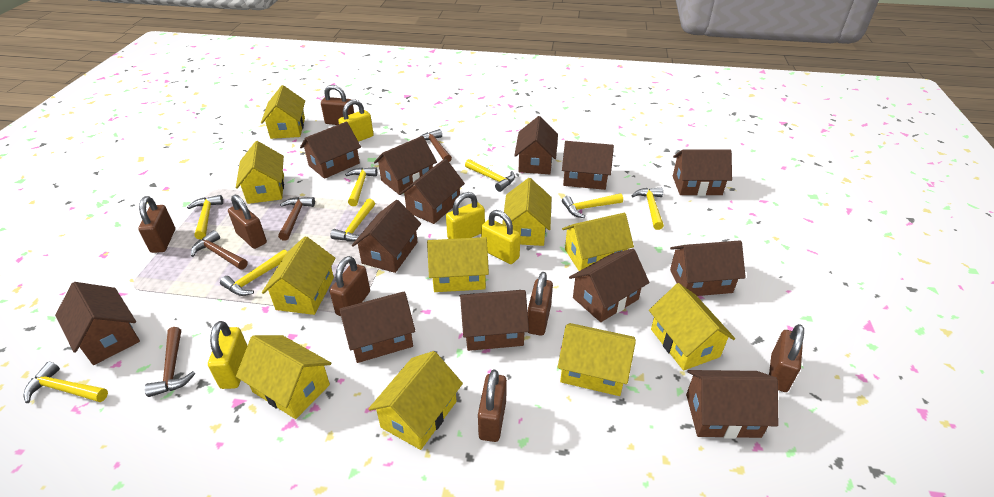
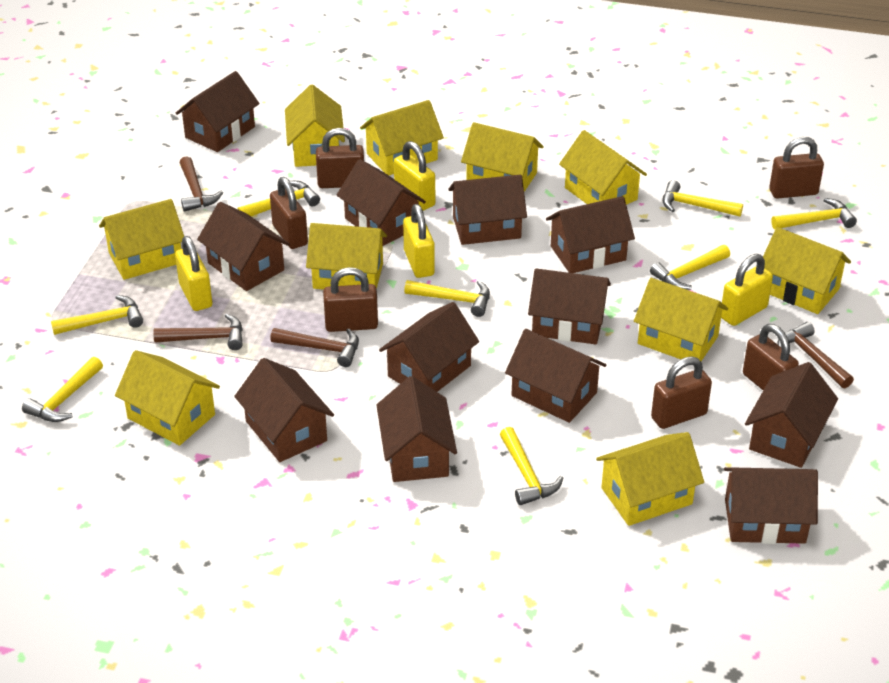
brown house: [55,282,140,365] [300,122,361,179] [339,292,415,363] [352,200,421,273] [374,136,437,194] [399,159,465,224] [460,290,529,351] [514,116,558,174] [562,141,614,190] [569,248,649,322] [670,240,746,296] [673,150,732,196] [686,370,778,439] = 13 -> [175,71,260,152] [197,202,290,291] [234,358,334,462] [337,159,426,246] [376,376,457,482] [379,302,479,392] [448,175,527,245] [505,329,606,423] [528,268,611,344] [546,196,635,273] [724,467,818,544] [745,362,838,468] = 12
brown padlock: [138,196,175,253] [228,195,267,249] [321,85,354,125] [330,256,370,316] [478,369,507,442] [528,272,553,336] [769,324,804,392] = 7 -> [270,177,308,249] [316,128,364,188] [323,267,378,332] [651,357,712,429] [743,324,799,390] [769,137,824,199] = 6

